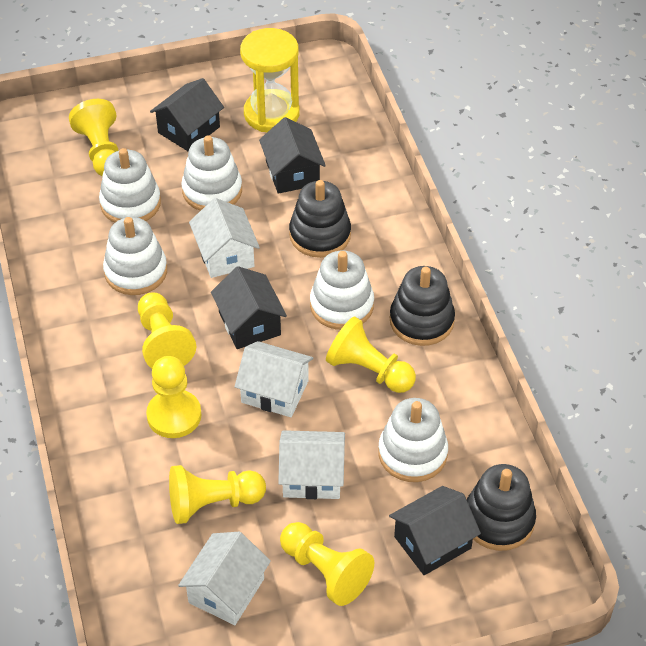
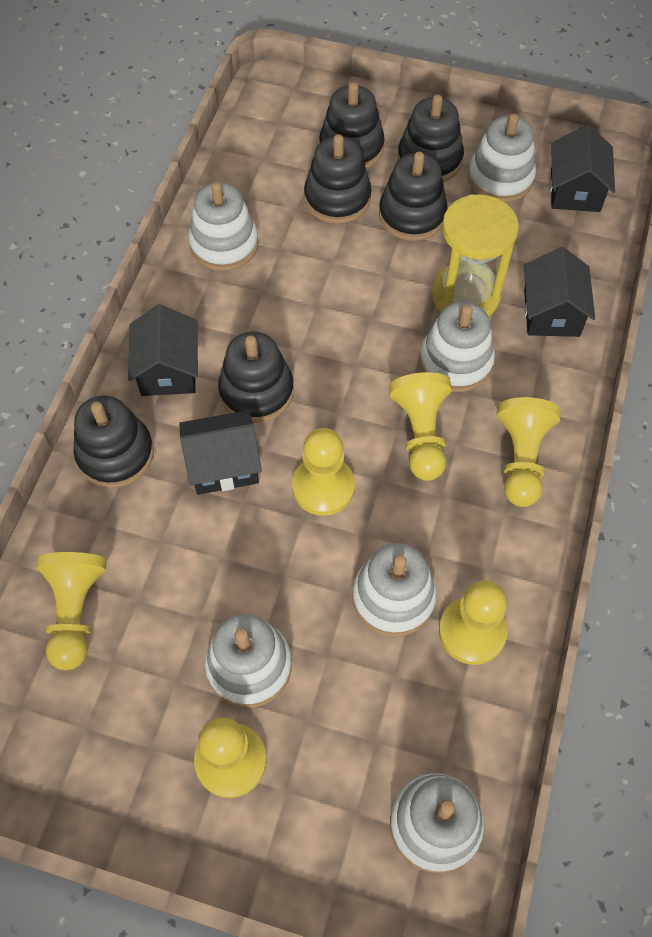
black stacking toy: [289,180,351,258] [390,266,455,346] [467,464,536,551] = 3 -> [73,395,154,488] [218,331,294,423] [304,134,371,224] [319,82,385,169] [379,152,448,241] [398,94,464,182] = 6
white house: [178,532,271,625] [189,198,260,278] [235,341,313,417] [278,430,345,499] = 4 -> none = 0
white stacking toy: [99,148,161,223] [103,217,167,295] [181,135,242,211] [310,251,374,330] [378,398,448,482] = 5 -> [188,182,259,271] [205,613,292,708] [352,543,437,637] [390,773,484,873] [420,301,495,392] [468,113,536,203] = 6

